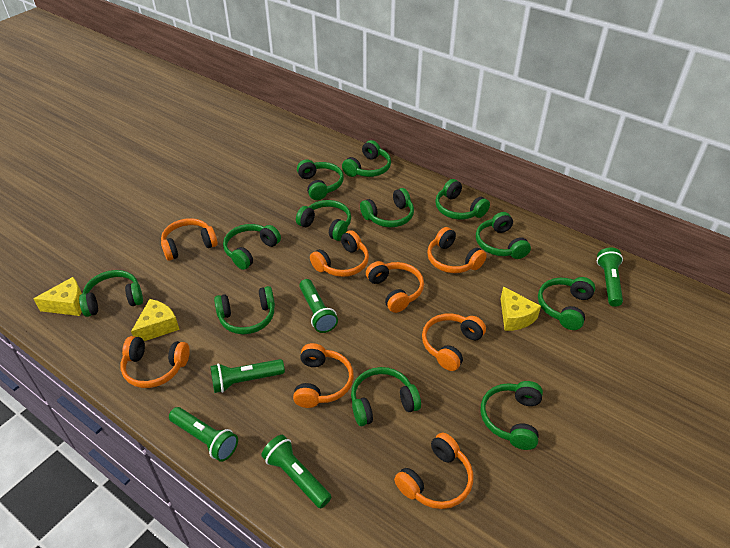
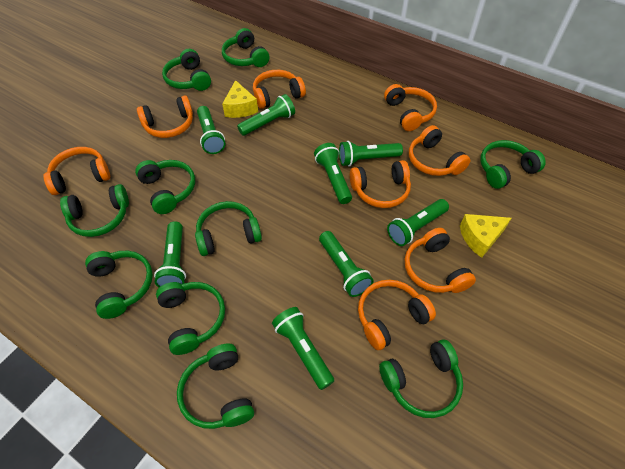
green flashlight: [169,407,238,462] [210,359,285,393] [261,435,331,509] [299,279,338,333] [597,248,623,307] = 5 -> [154,221,186,287] [197,106,225,154] [237,94,295,136] [272,307,334,390] [314,143,352,204] [319,231,374,297] [339,141,403,166] [387,199,449,246] = 8
green headphones: [79,270,143,317] [214,286,275,334] [223,224,281,270] [296,200,351,241] [297,159,344,200] [342,140,391,177] [351,367,421,426] [360,188,414,227] [435,179,490,220] [476,212,531,259] [481,381,543,450] [538,277,595,330] = 12 -> [60,184,129,237] [85,251,153,319] [135,160,195,214] [156,282,225,355] [162,49,211,91] [177,344,254,429] [195,201,262,256] [222,28,269,67] [379,340,463,418] [480,140,546,189] = 10
yellow cheese: [33,277,82,316] [131,299,180,341] [501,286,541,331] = 3 -> [222,80,258,118] [460,214,512,258] = 2

